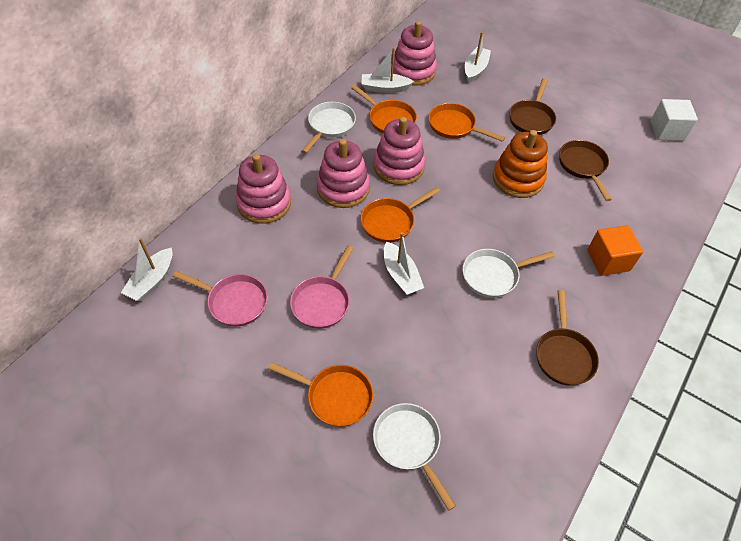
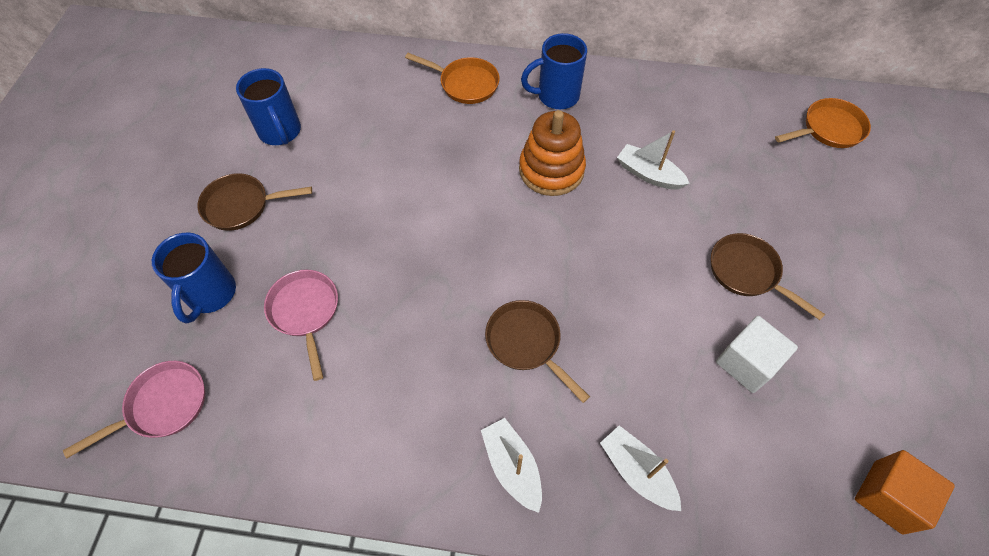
blue mug: none = 0 -> [152,233,236,323] [236,68,301,145] [521,33,587,109] = 3
orange pan: [268,362,373,427] [351,85,417,133] [361,187,440,243] [429,103,505,142] = 4 -> [405,53,500,104] [775,98,871,148] = 2
pink stacking toy: [236,154,291,224] [317,139,370,208] [373,117,425,185] [393,21,437,86] = 4 -> none = 0
white boat: [121,238,173,301] [361,47,414,93] [384,232,424,295] [465,32,491,83] = 4 -> [481,418,542,513] [600,425,681,511] [617,130,690,190] = 3
white pan: [301,102,356,154] [373,403,456,511] [462,249,555,298] = 3 -> none = 0

